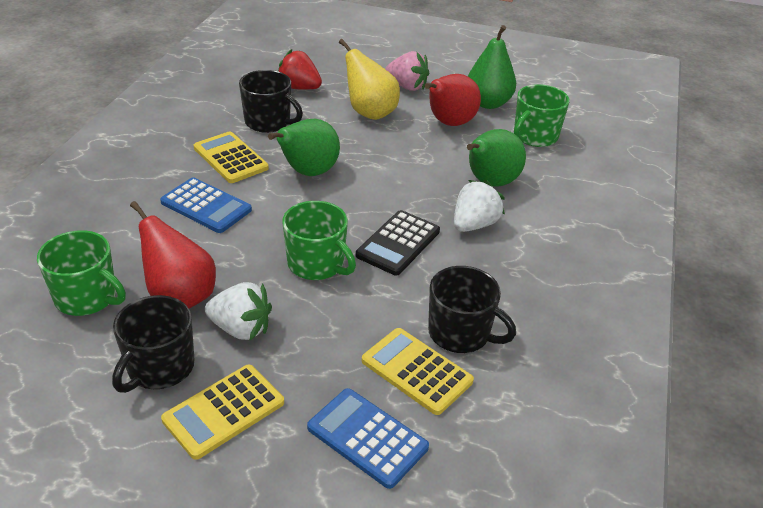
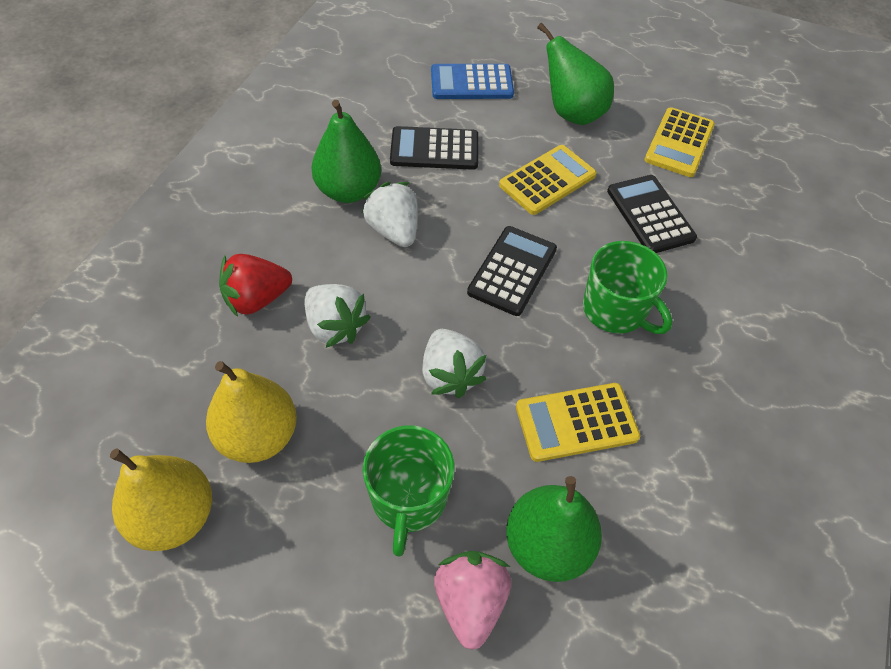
black calculator: [356,210,440,275] = 1 -> [390,126,478,170] [467,226,557,316] [607,175,697,253] = 3
black mug: [112,295,194,393] [239,70,303,133] [428,266,516,353] = 3 -> none = 0
blue calculator: [160,177,252,233] [307,388,429,489] = 2 -> [431,64,514,99] = 1
green mug: [37,230,126,316] [282,201,356,280] [514,84,569,147] = 3 -> [363,425,455,557] [583,241,672,334] = 2
red pear: [130,201,216,309] [425,74,481,126] = 2 -> none = 0
white strawberry: [205,282,272,340] [454,180,505,232] = 2 -> [305,284,371,348] [362,182,418,247] [422,329,486,398] = 3
yellow pear: [339,39,400,120] = 1 -> [110,448,212,551] [206,361,297,463] = 2

